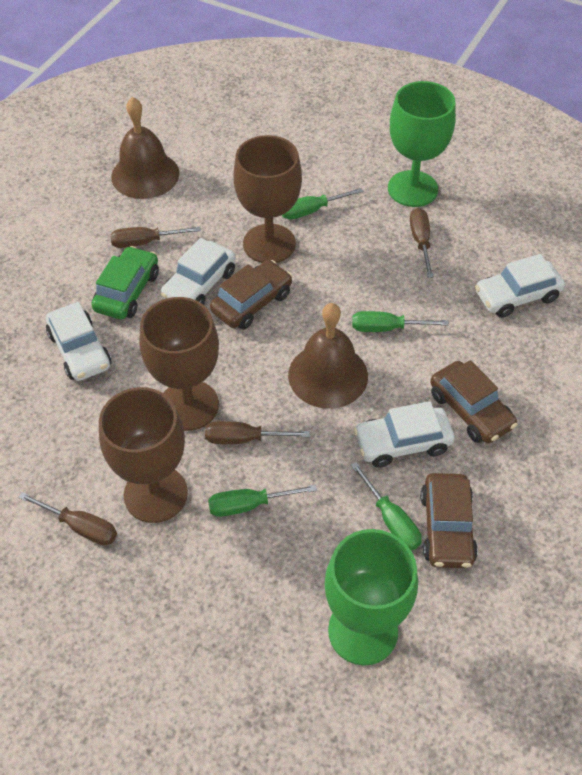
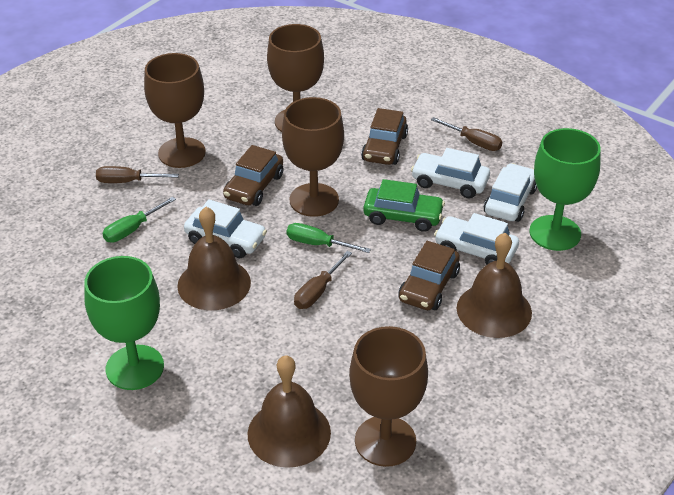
brown bell: [111,97,179,199] [288,303,368,409] = 2 -> [177,207,251,310] [248,355,331,468] [457,233,532,338] = 3
brown goblet: [99,387,188,523] [139,297,219,431] [233,135,302,263] = 3 -> [144,53,206,168] [267,24,324,132] [282,97,344,217] [349,326,428,467] = 4
brown screwdriver: [18,492,117,545] [110,227,201,248] [205,421,310,444] [410,208,434,278] = 4 -> [96,166,179,183] [294,251,352,309] [431,117,502,151] = 3
green screwdriver: [208,484,317,517] [282,188,363,220] [351,462,422,550] [352,311,449,332] = 4 -> [102,197,176,243] [287,223,371,253] = 2

